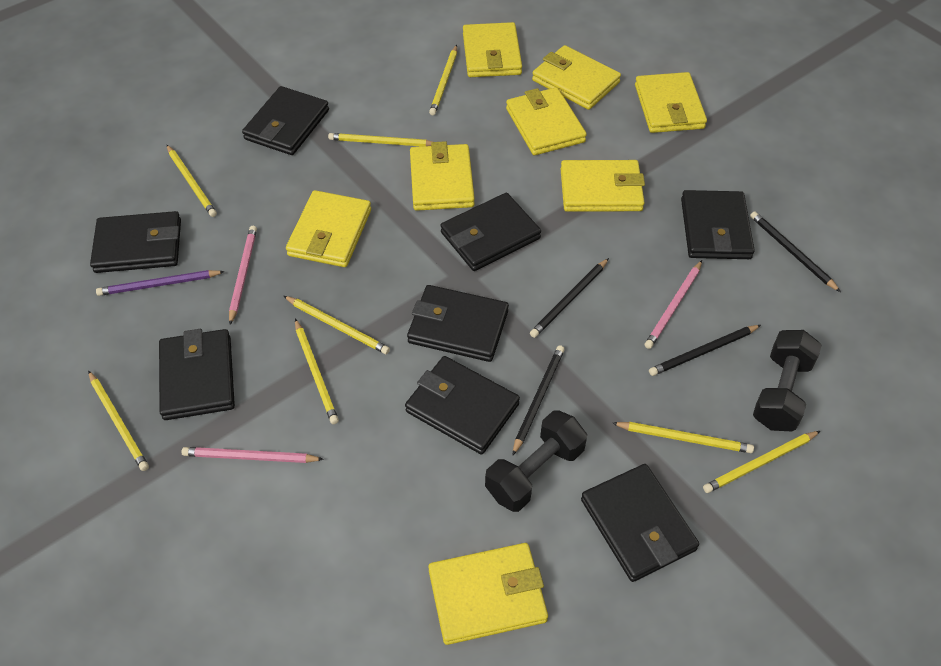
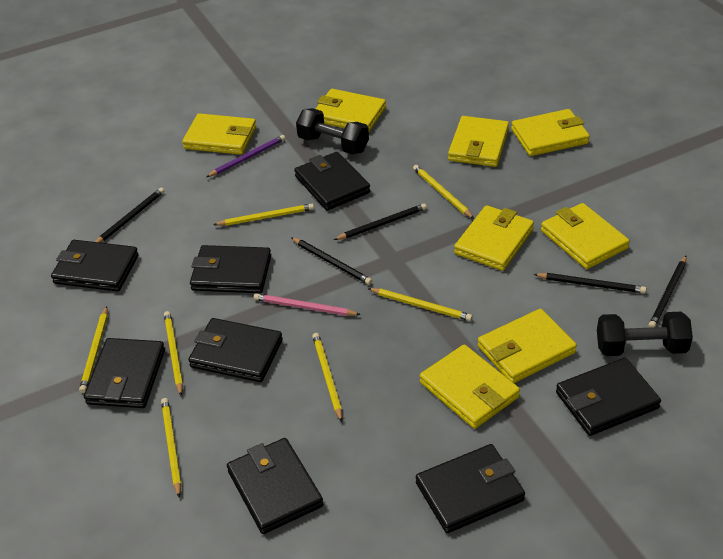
black pencil: [512,345,565,456] [530,258,609,338] [649,325,761,376] [750,211,841,292] = 4 -> [95,188,164,243] [291,237,372,285] [334,203,427,240] [533,273,646,293] [648,256,687,328] = 5
pink pencil: [181,447,324,463] [229,226,257,325] [645,260,702,349] = 3 -> [254,293,361,316] = 1
yellow pencil: [88,370,149,471] [167,145,217,217] [284,296,390,354] [295,319,339,424] [328,133,433,146] [429,45,457,115] [612,422,754,453] [703,431,820,493] = 8 -> [79,306,108,393] [161,398,181,498] [164,311,183,396] [213,204,314,226] [312,333,342,422] [367,288,473,321] [413,165,474,219] = 7

